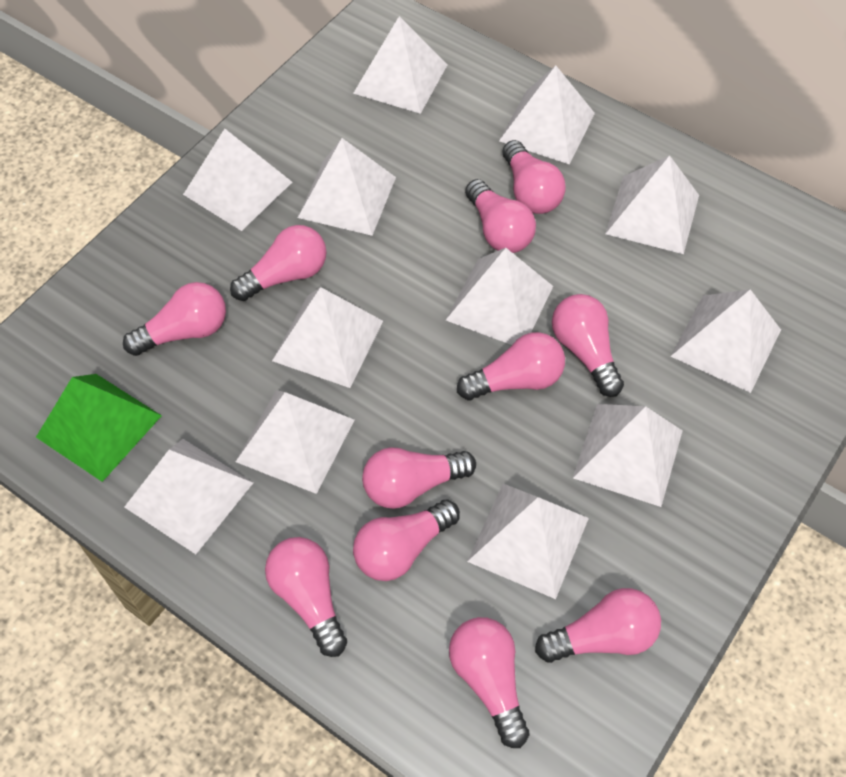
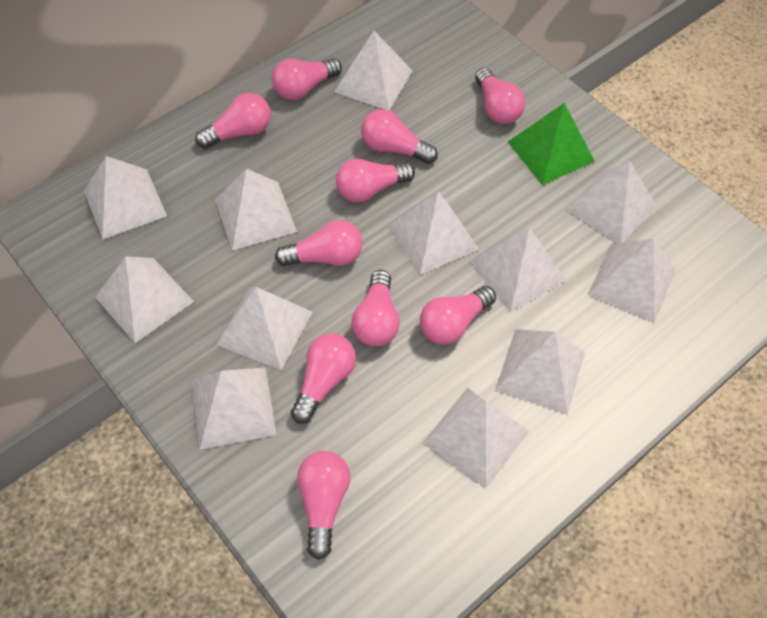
pink light bulb: [123,282,226,356] [230,225,326,301] [265,537,347,657] [353,500,460,581] [362,447,476,509] [449,617,529,748] [457,332,565,400] [465,179,536,253] [502,140,566,214] [535,588,661,663] [552,294,624,397] = 11 -> [195,93,271,149] [272,58,342,100] [275,220,362,266] [291,333,356,424] [297,451,350,560] [336,159,415,203] [352,270,400,347] [361,109,438,164] [420,286,496,345] [475,68,525,124] = 10

